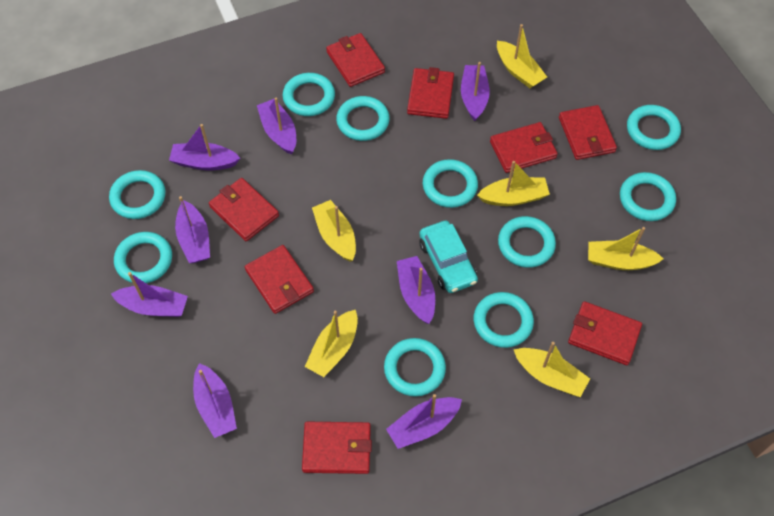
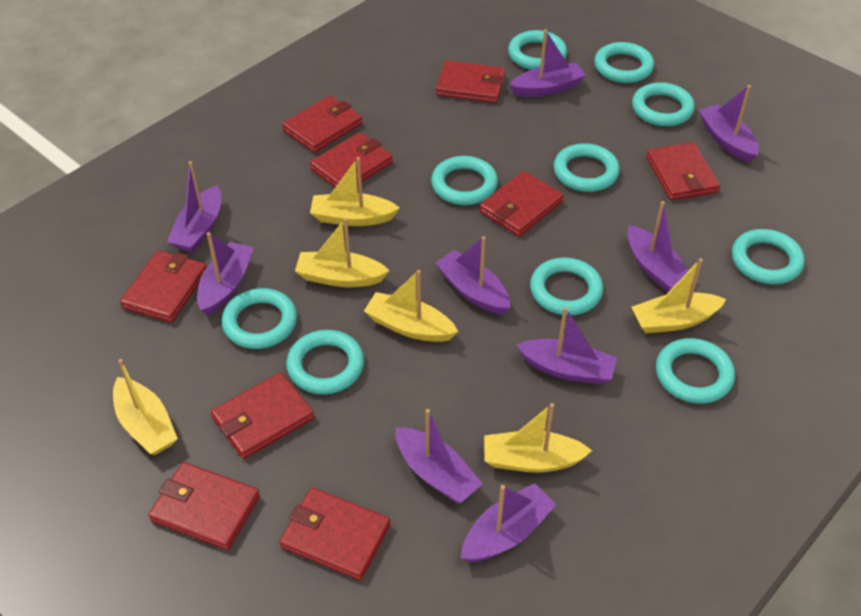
purple boat: [111,272,188,317] [169,124,240,170] [175,196,210,263] [193,363,237,438] [257,97,296,155] [386,394,462,449] [397,256,435,324] [461,62,490,121] = 8 -> [167,161,221,252] [197,232,254,316] [396,409,483,503] [435,236,510,315] [461,483,557,562] [509,29,586,97] [517,307,617,385] [627,201,694,293] [699,85,759,163] = 9
red wallet: [209,178,279,241] [245,245,314,314] [302,422,372,474] [326,33,385,87] [407,67,454,119] [490,122,558,173] [559,105,617,160] [568,301,642,365] = 8 -> [120,250,206,323] [149,462,260,550] [211,372,314,459] [279,487,390,580] [282,95,362,153] [310,132,393,187] [436,60,505,103] [479,171,564,237] [646,142,720,201] = 9
turquoise car: [419,221,478,293] = 1 -> none = 0

